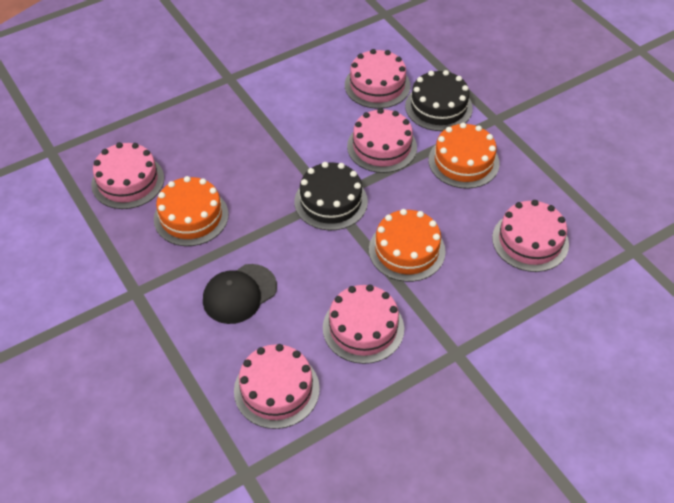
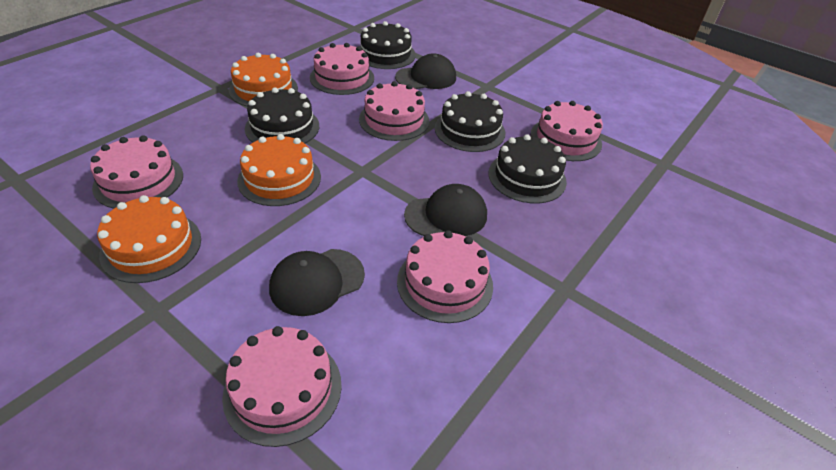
black cake: [294,162,368,230] [405,70,473,131] = 2 -> [245,87,319,143] [360,21,416,69] [435,91,506,152] [488,134,567,204] = 4
black cap: [203,264,277,324] = 1 -> [269,249,365,316] [395,54,456,89] [404,184,487,236] = 3

